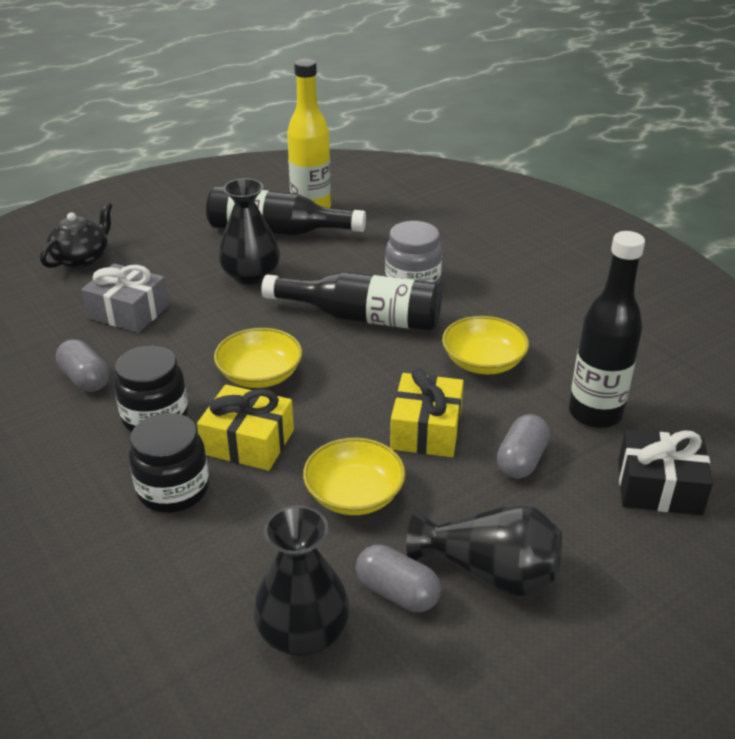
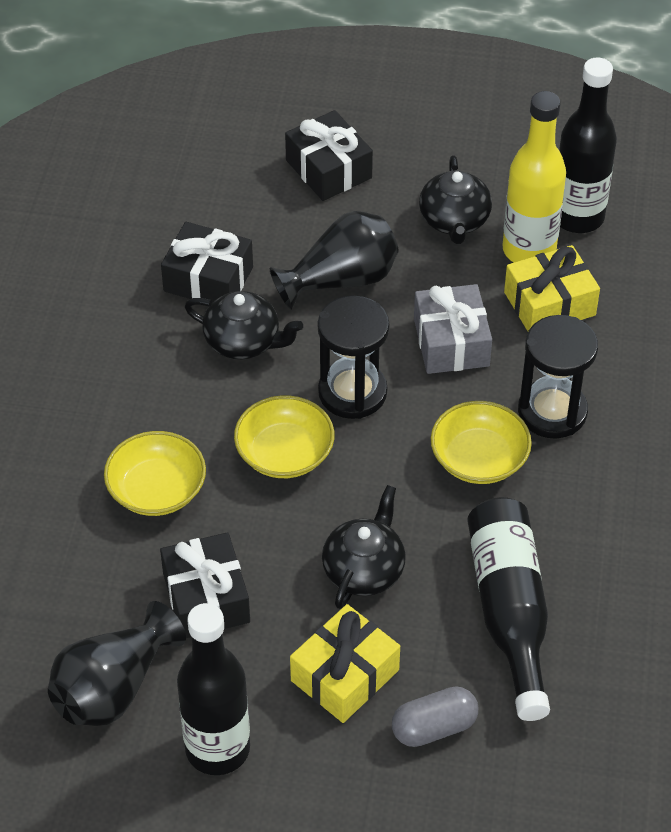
black gift: [618,430,713,515] = 1 -> [160,532,250,638] [161,222,253,302] [285,110,373,201] = 3
black hourglass: none = 0 -> [318,296,390,419] [518,315,598,439] = 2
black jar: [114,345,188,432] [129,413,209,513] = 2 -> none = 0
black teapot: [40,202,112,268] = 1 -> [185,291,303,359] [322,485,406,609] [419,156,492,244] = 3
black vase: [218,178,280,285] [253,505,350,656] [406,504,562,596] = 3 -> [48,601,186,726] [270,211,399,310] = 2
grey capsule: [56,339,109,392] [356,545,441,612] [497,414,550,479] = 3 -> [392,686,478,747] = 1
grey jar: [385,221,442,285] = 1 -> none = 0

